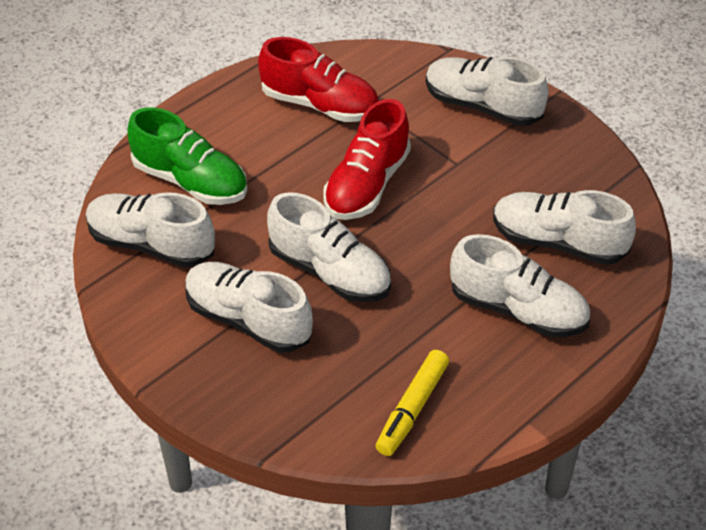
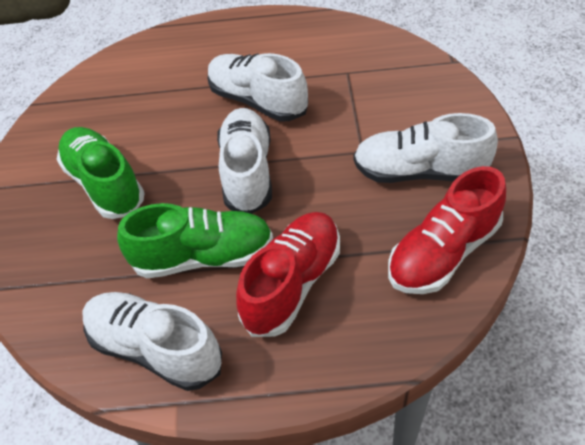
green shoe: [128,107,247,205] = 1 -> [56,127,145,219] [117,203,273,278] = 2
white shoe: [86,192,215,268] [185,262,313,353] [267,192,391,302] [426,56,549,126] [450,234,590,337] [493,190,636,265] = 6 -> [83,292,222,391] [208,53,308,122] [217,108,272,214] [353,113,498,183] = 4
yellow marker: [376,350,449,456] = 1 -> none = 0

